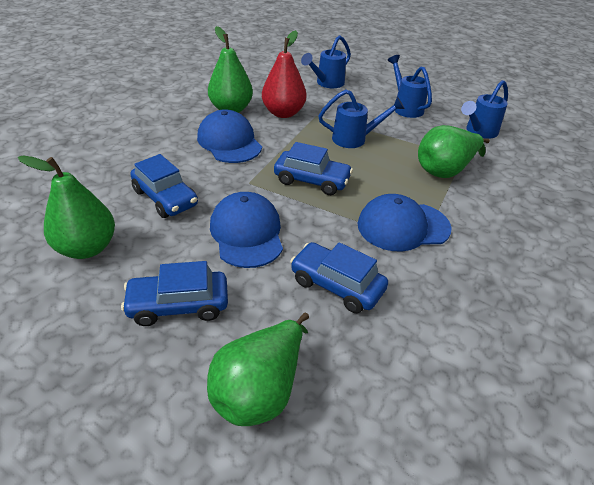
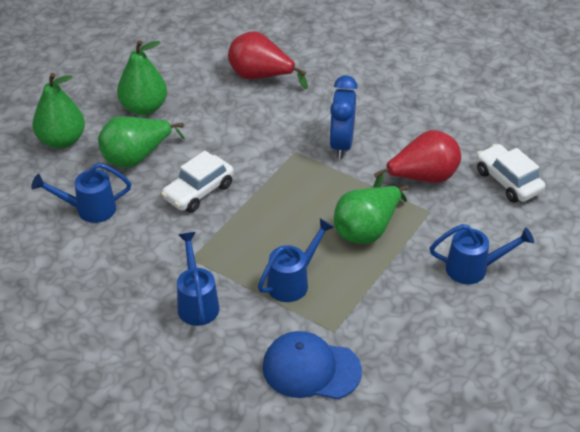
blue cap: [197,109,262,163] [210,192,283,268] [358,194,452,252] = 3 -> [262,331,362,399] = 1
blue car: [121,261,228,326] [130,154,198,218] [274,142,353,195] [290,242,388,313] = 4 -> none = 0
blue clock: none = 0 -> [329,75,358,159] = 1
red pear: [262,30,306,118] = 1 -> [228,31,308,89] [373,130,461,188] = 2
white car: none = 0 -> [161,151,234,213] [476,144,545,203] = 2

